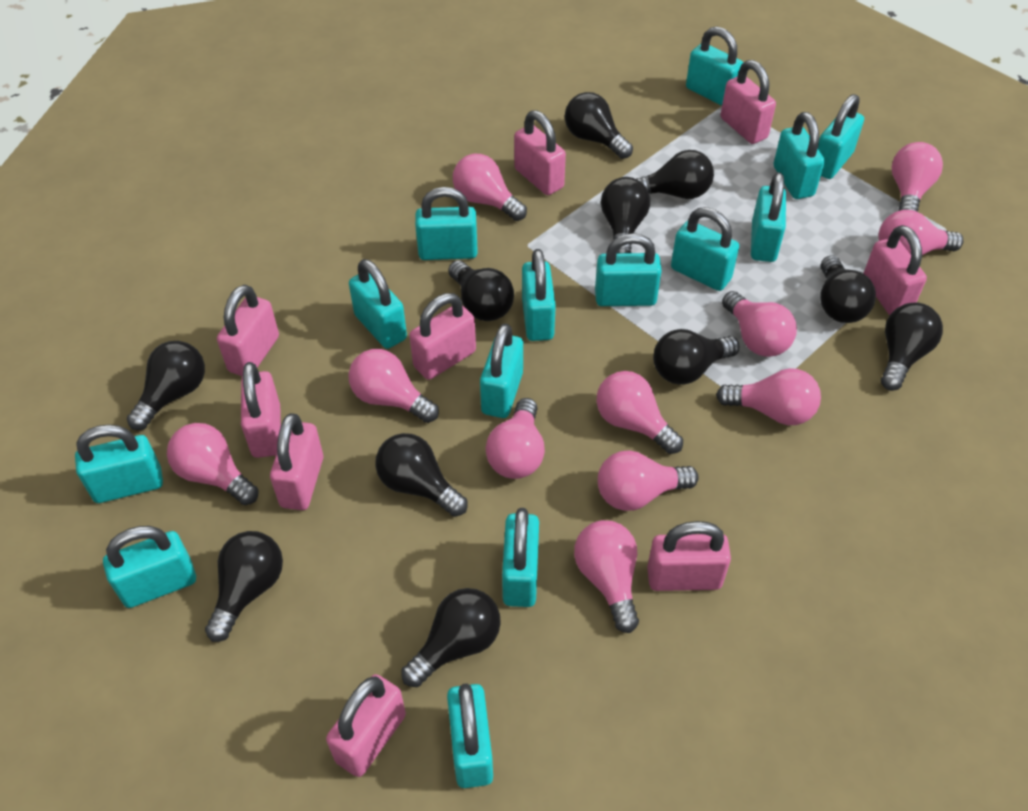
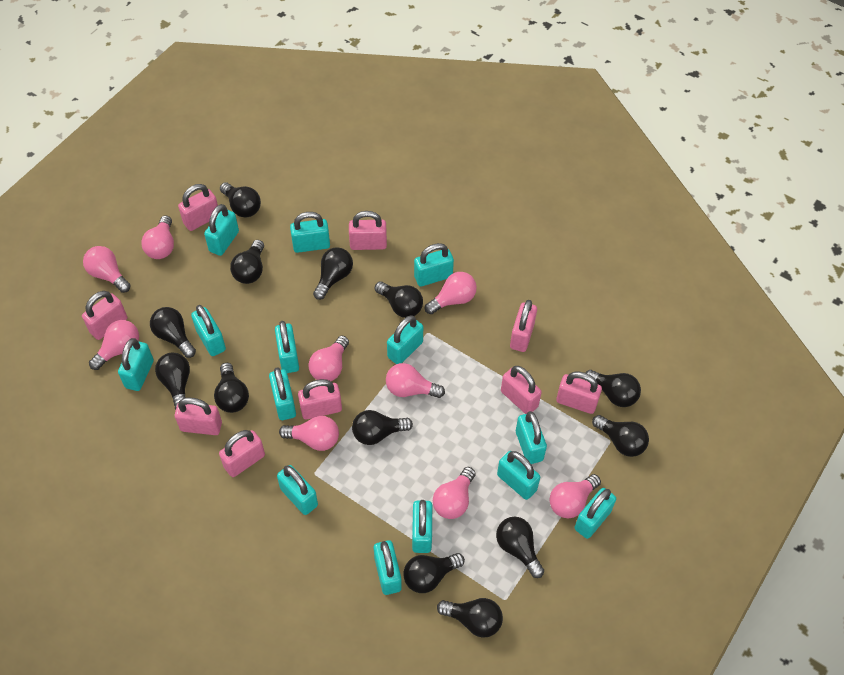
black light bulb: [127,341,205,430] [205,531,283,642] [375,433,468,517] [401,588,501,687] [448,260,514,321] [565,92,633,159] [601,177,650,253] [637,150,714,199] [653,329,739,385] [820,255,876,323] [881,302,943,391] = 11 -> [150,307,196,358] [155,353,190,409] [214,363,249,413] [220,182,261,218] [230,240,264,284] [313,247,353,300] [352,410,413,445] [375,281,423,318] [403,553,465,593] [437,598,503,638] [496,517,544,578] [585,370,641,407] [592,415,649,457] = 13
pink light bulb: [167,423,259,505] [349,349,439,423] [453,154,527,221] [486,398,545,479] [574,520,639,633] [596,371,683,454] [598,450,699,511] [716,368,821,425] [722,291,797,357] [878,210,963,255] [892,142,943,212] = 11 -> [83,246,131,293] [89,320,139,370] [141,215,174,259] [279,416,339,451] [308,336,349,381] [386,363,445,398] [425,272,477,314] [433,467,476,519] [549,474,601,518] = 9

